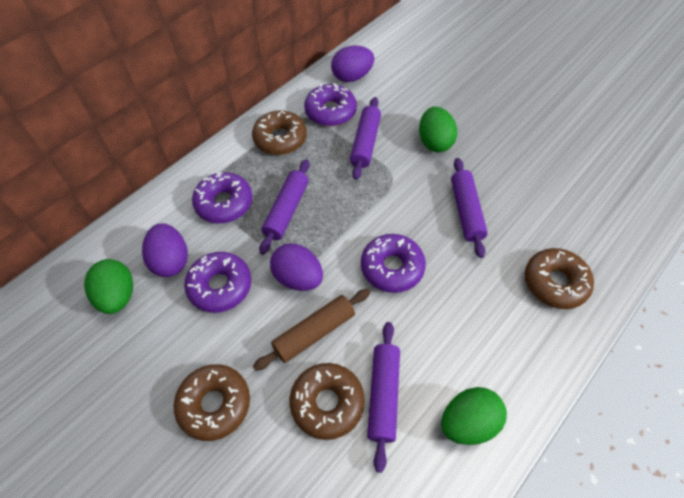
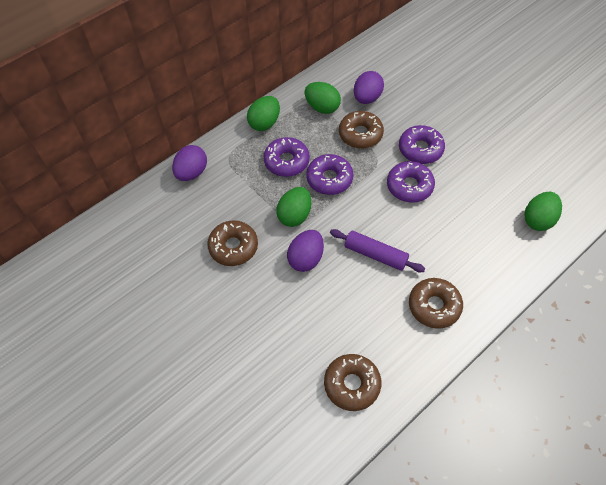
brown rolling pin: [253,289,370,371] = 1 -> none = 0
green egg: [84,259,133,314] [419,107,457,152] [441,387,507,445] = 3 -> [247,96,280,131] [276,187,312,227] [305,82,341,114] [525,192,562,231] = 4
purple rolling pin: [259,159,310,255] [350,97,381,180] [367,322,400,473] [451,158,488,258] = 4 -> [330,229,425,272] = 1

